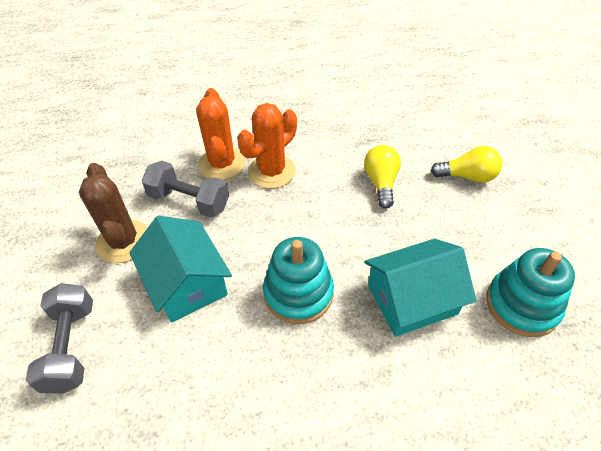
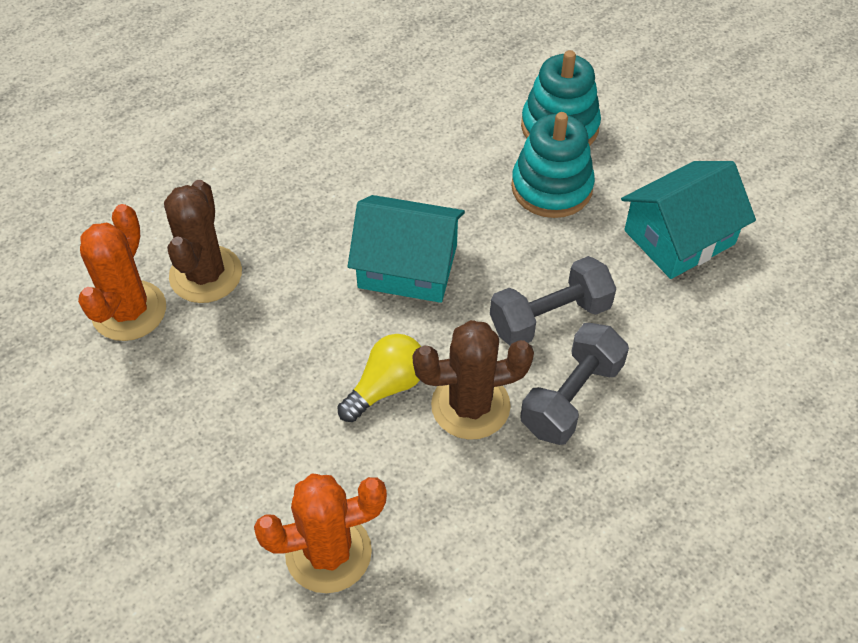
brown cactus: [79,163,148,263] = 1 -> [164,180,242,303] [413,320,534,440] = 2
yellow light bulb: [364,145,401,209] [431,146,502,183] = 2 -> [337,334,421,422] = 1

